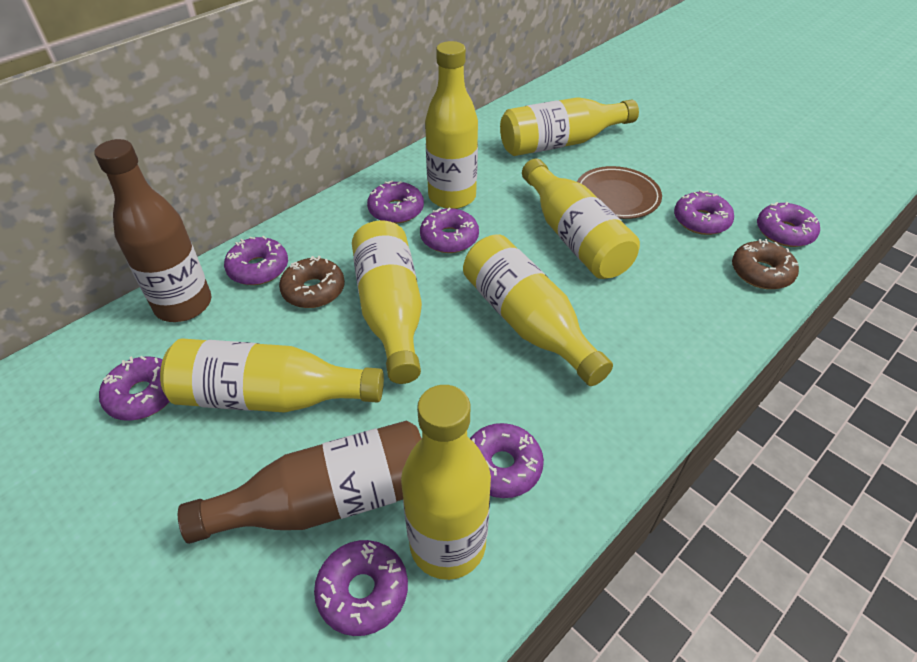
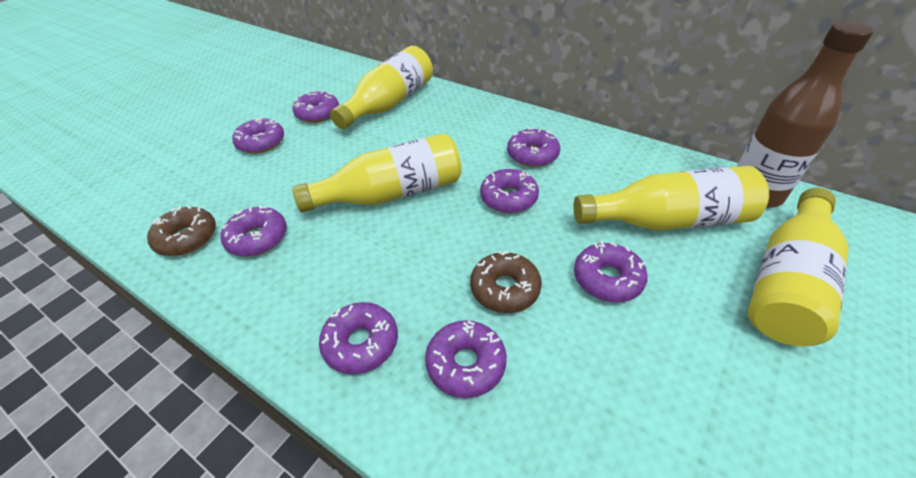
brown bottle: [94,139,211,322] [178,420,422,544] = 2 -> [737,21,874,208] = 1
brown plate: [577,166,662,219] = 1 -> none = 0
yellow bottle: [160,338,384,413] [352,220,422,384] [401,385,491,580] [425,41,478,209] [463,234,613,386] [500,97,639,156] [522,159,640,279] = 7 -> [292,133,461,212] [330,46,433,129] [573,166,769,231] [748,188,848,346] = 4

